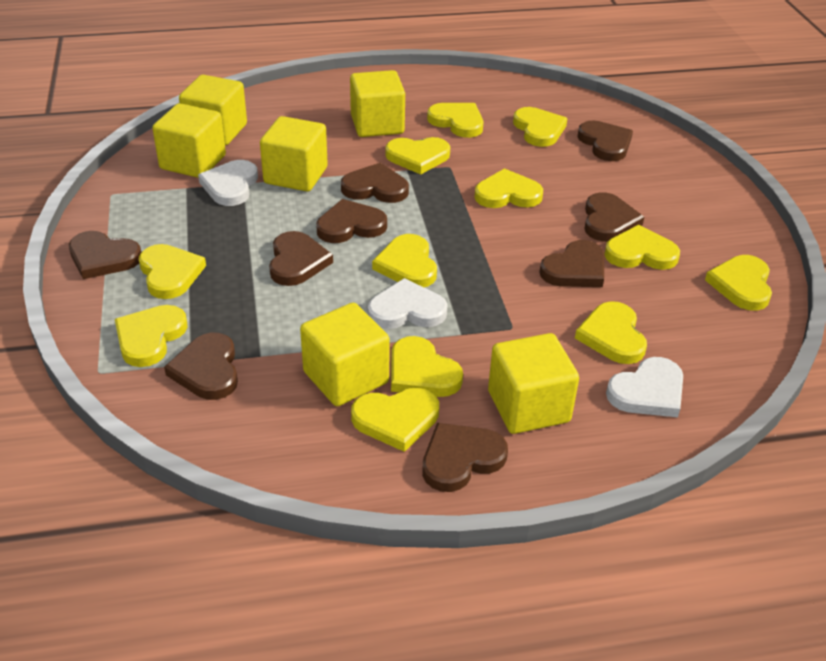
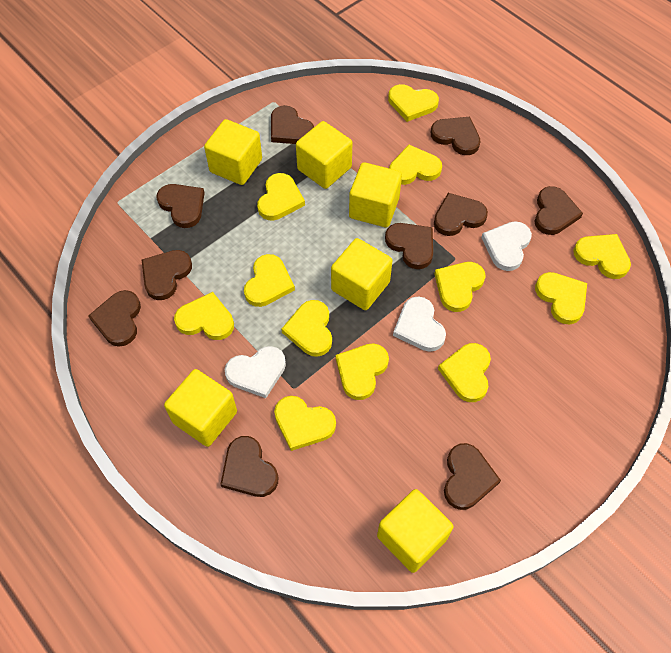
brown heart: [69,231,141,279] [164,333,238,400] [269,231,333,286] [316,199,387,243] [341,163,409,203] [422,423,508,492] [539,240,604,287] [577,120,633,161] [584,192,644,242] = 9 -> [88,290,141,347] [142,250,192,300] [157,184,205,228] [220,436,279,497] [271,105,314,144] [385,223,433,269] [431,117,480,155] [434,193,488,236] [444,443,501,510] [535,186,583,235] = 10

